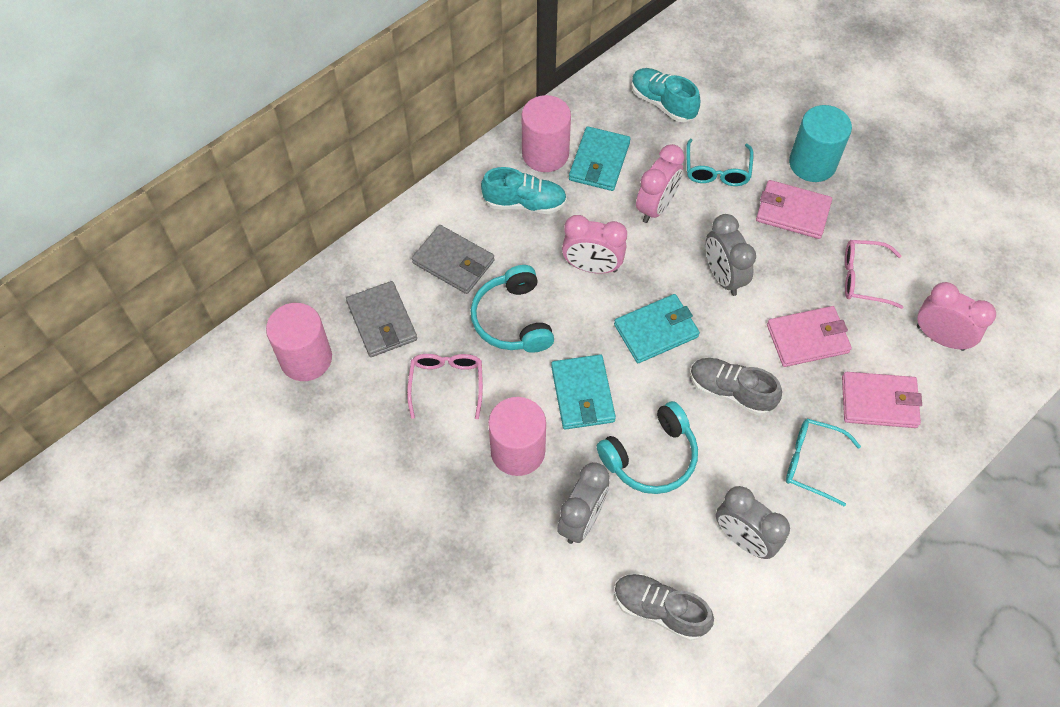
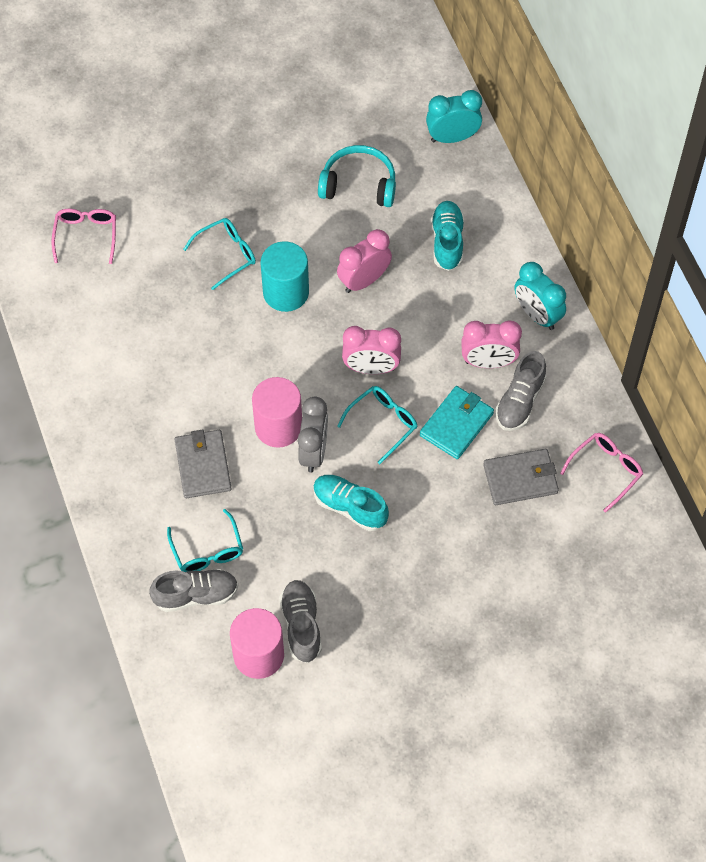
grey clock: [557,462,609,544] [706,214,756,296] [716,486,790,559] = 3 -> [298,397,328,472] = 1
grey shoe: [614,573,714,641] [690,358,782,416] = 2 -> [149,569,238,612] [279,580,322,663] [495,351,546,431] = 3
pink cylinder: [266,303,332,381] [488,397,546,476] [522,95,571,172] = 3 -> [230,608,284,679] [252,377,302,448] = 2
pink wallet: [756,180,832,239] [767,306,852,367] [842,372,922,428] = 3 -> none = 0
turquoise clock: none = 0 -> [426,90,482,143] [514,262,566,330] = 2
turquoise glasses: [686,139,753,186] [786,419,861,506] = 2 -> [167,509,243,572] [183,218,256,290] [337,386,418,464] = 3
turquoise headphones: [471,265,554,353] [597,401,698,494] = 2 -> [318,145,396,207] = 1
turquoise wallet: [551,355,616,430] [569,126,630,191] [614,294,700,363] = 3 -> [420,386,494,459] = 1

